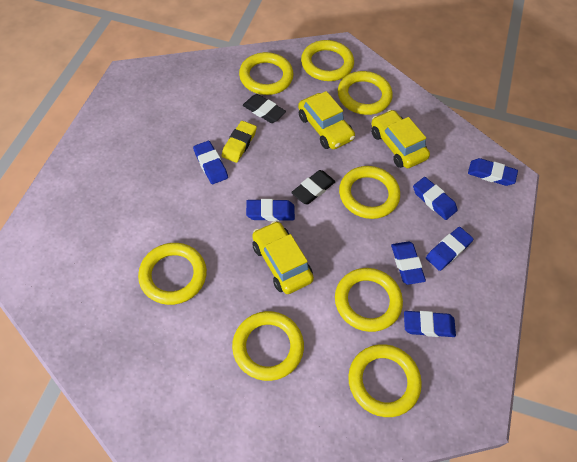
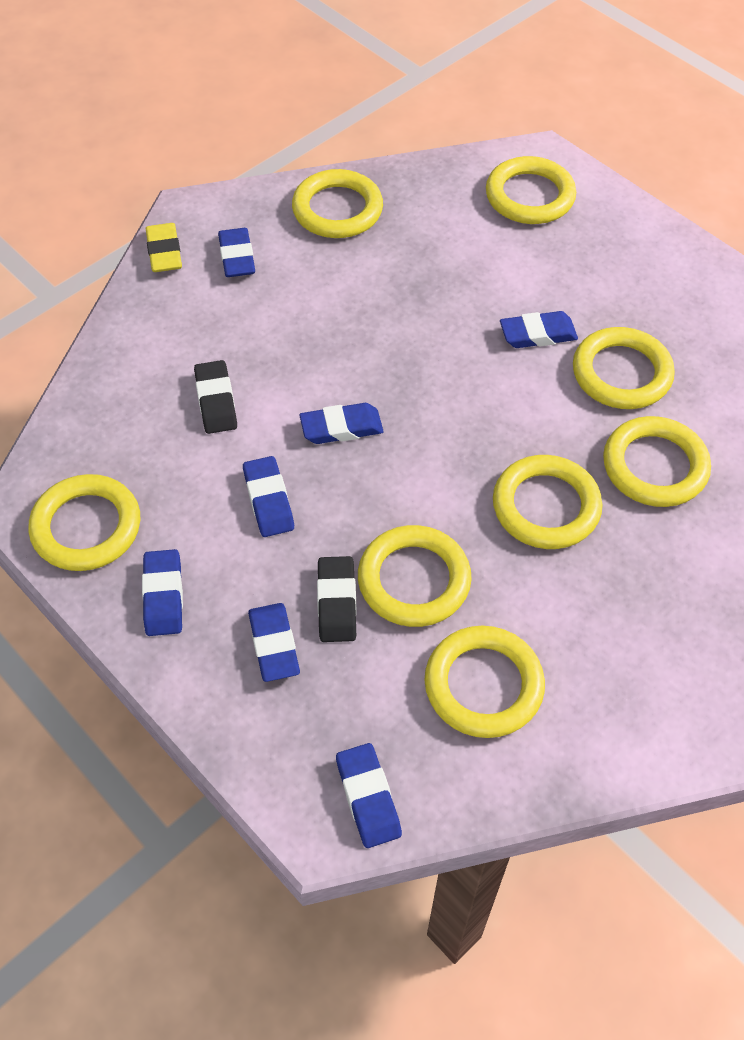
yellow car: [252,221,314,294] [298,91,355,149] [371,110,430,168] = 3 -> none = 0

